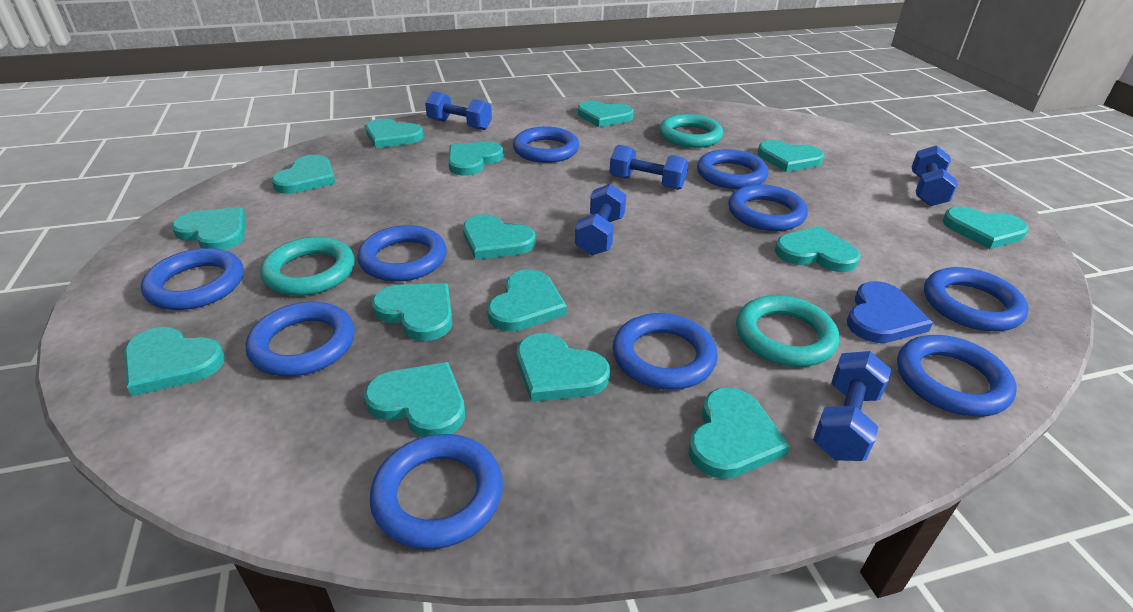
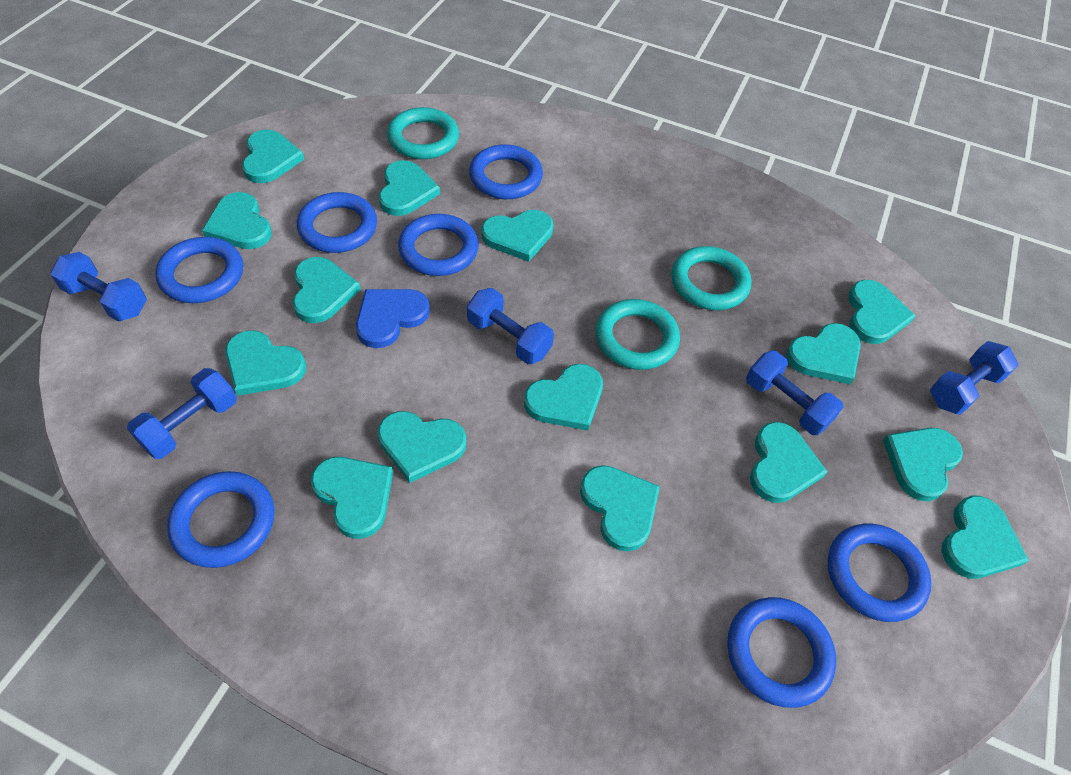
blue ring: [141,248,244,310] [246,302,355,376] [357,225,447,282] [370,434,503,549] [513,127,579,163] [613,313,718,390] [697,149,769,189] [728,185,808,231] [897,335,1016,417] [924,267,1029,331] = 10 -> [155,237,243,303] [167,471,274,568] [297,192,377,253] [398,214,479,276] [469,144,543,199] [727,597,836,708] [828,524,932,622] = 7

